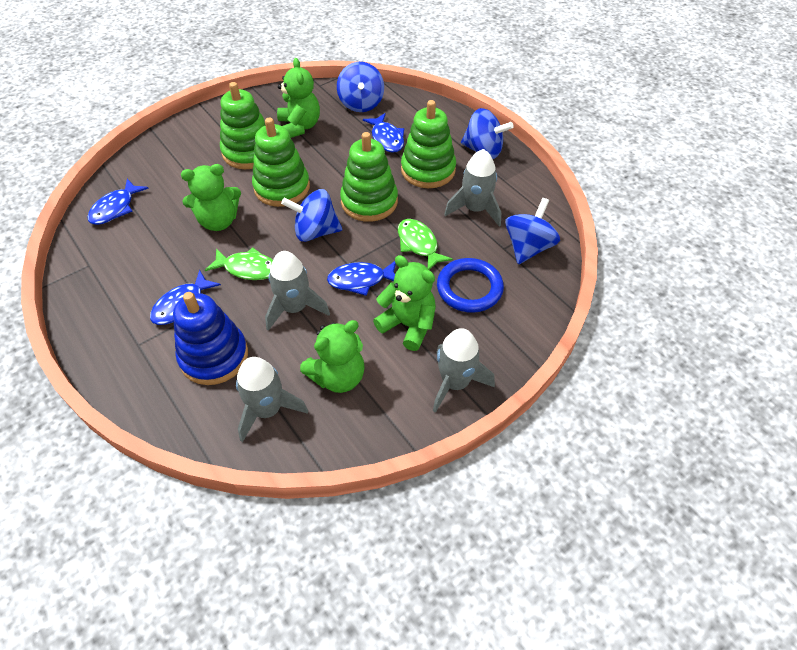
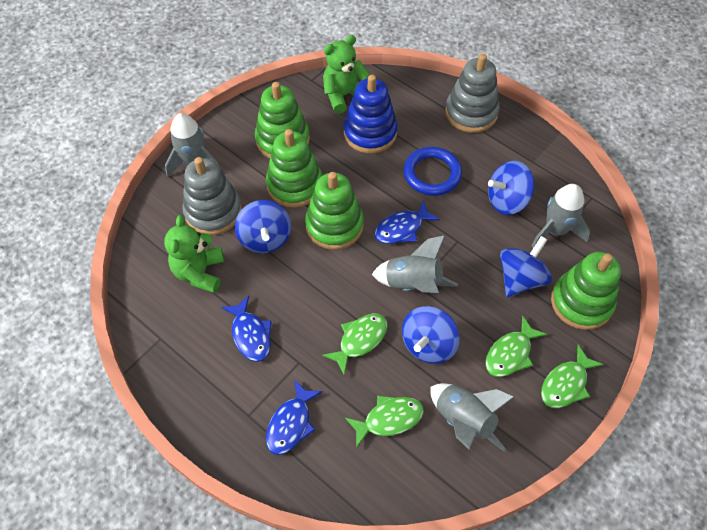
blue fish: [88,179,149,225] [150,270,221,325] [327,261,396,296] [363,113,404,153] = 4 -> [221,296,272,362] [266,379,323,455] [374,201,440,244] = 3
green fish: [205,247,273,280] [398,219,453,270] = 2 -> [322,313,388,375] [345,395,424,448] [485,316,547,377] [541,345,604,408] = 4
green teddy bear: [181,164,241,231] [277,58,320,138] [300,320,365,393] [373,255,436,351] = 4 -> [164,215,224,293] [323,35,370,114] = 2
grey stacking toy: none = 0 -> [182,157,242,235] [445,54,500,133] = 2

